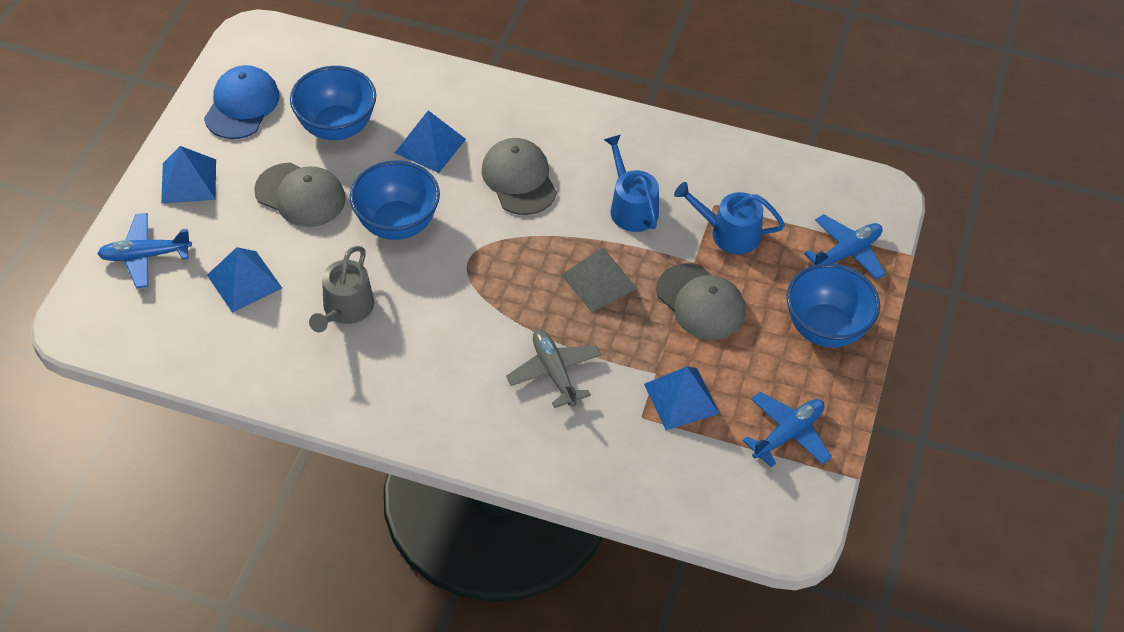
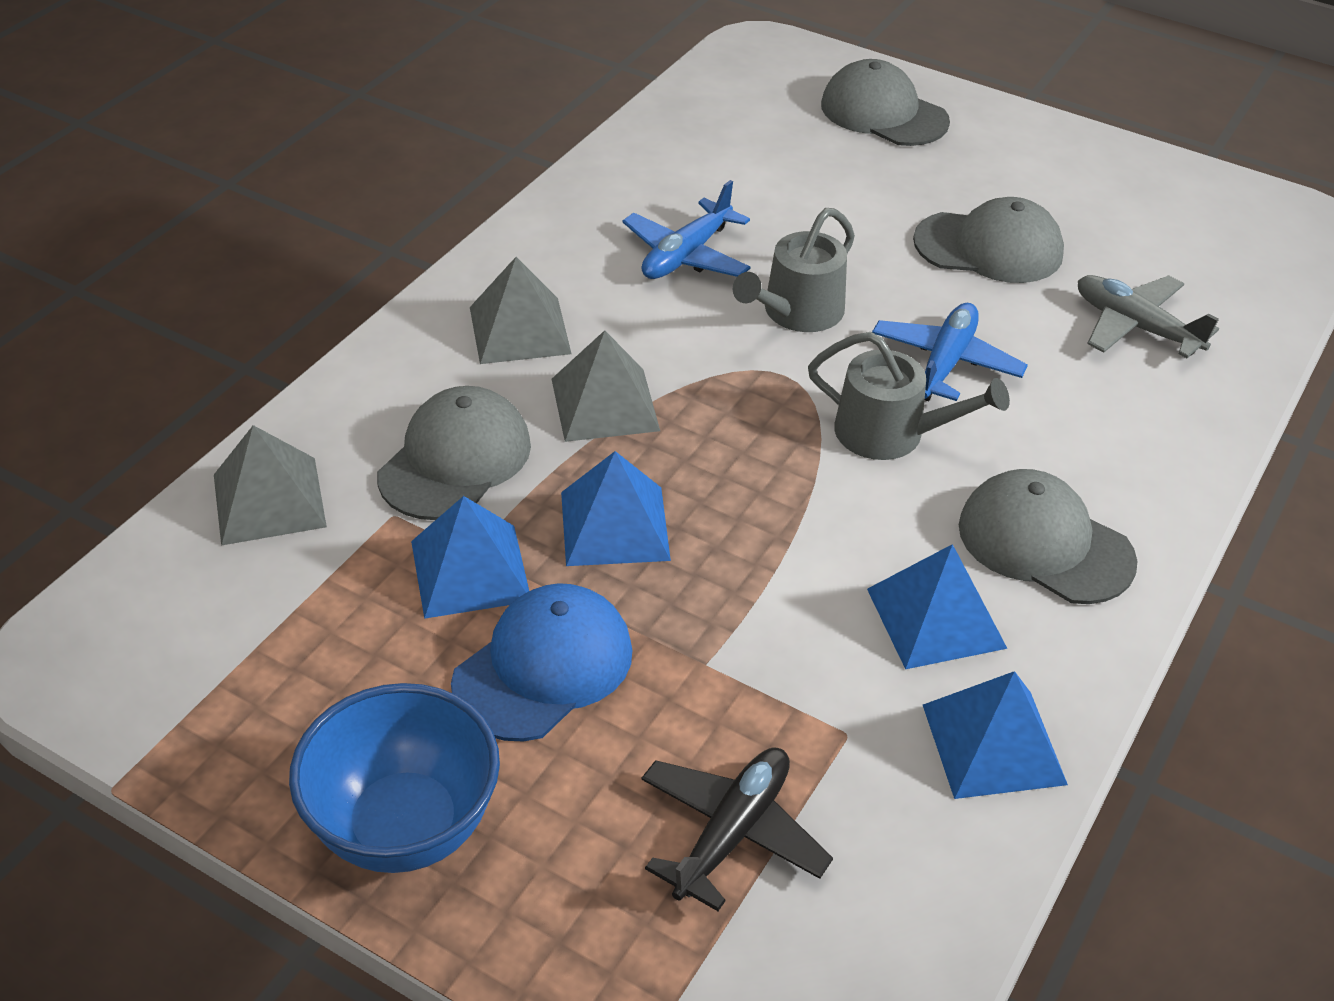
black plane: none = 0 -> [641,747,833,911] = 1
blue bowl: [290,66,376,140] [350,160,440,240] [787,263,880,348] = 3 -> [289,683,500,873] = 1
blue plane: [97,213,192,288] [743,392,832,468] [804,214,886,280] = 3 -> [622,180,751,279] [872,303,1028,401] = 2
blue watering can: [604,134,659,232] [674,182,785,254] = 2 -> none = 0
grey cap: [254,163,346,227] [482,138,557,215] [656,263,746,340] = 3 -> [377,386,531,520] [821,59,950,146] [913,197,1064,283] [959,469,1137,604] = 4
grey pyramid: [561,248,638,312] = 1 -> [214,425,327,546] [470,257,572,364] [552,330,660,442] = 3
grey watering can: [309,246,374,332] = 1 -> [733,208,855,332] [808,332,1010,460] = 2

